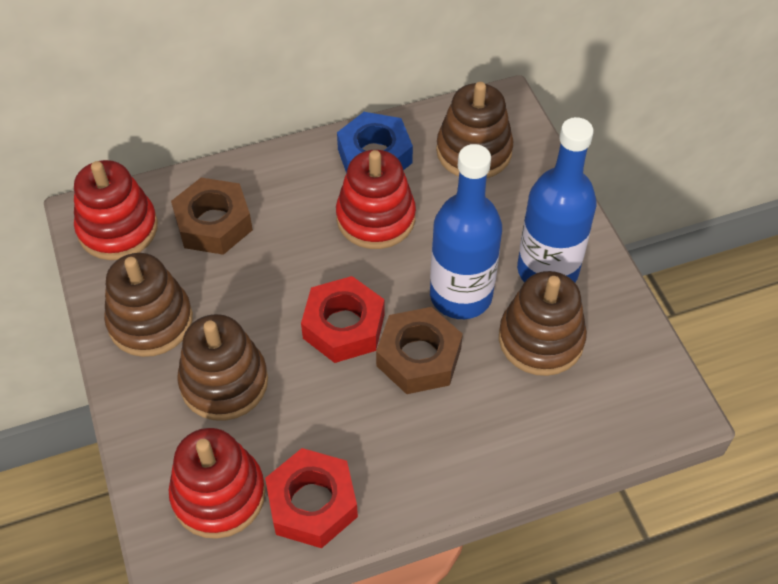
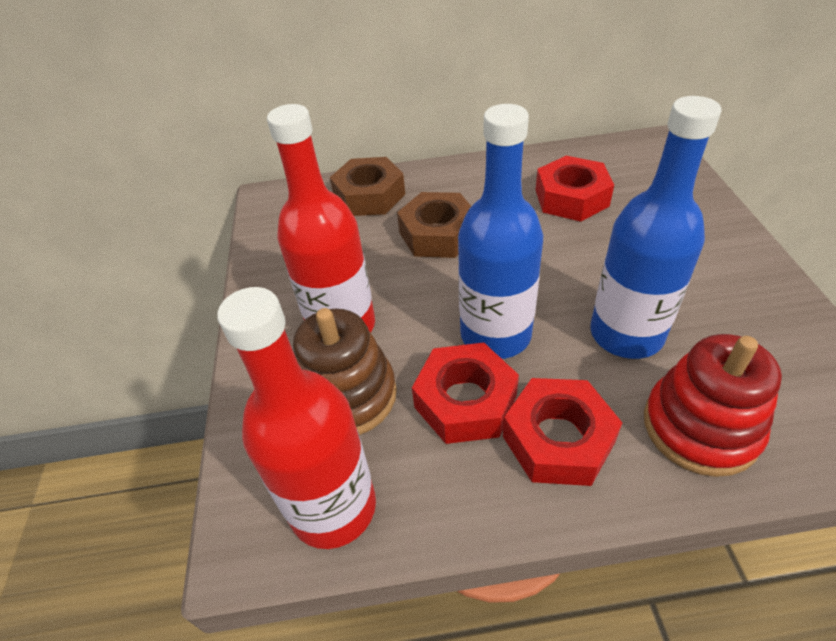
blue nut: [337,112,413,174] = 1 -> none = 0
brown stacking toy: [104,253,193,357] [177,314,268,421] [436,82,513,178] [499,271,587,376] = 4 -> [293,308,397,435] = 1
red bottle: none = 0 -> [217,287,376,549] [267,104,375,333] = 2
red nut: [265,448,358,548] [301,276,384,363] = 2 -> [412,343,519,444] [503,378,622,486] [536,156,614,222] = 3
red stacking toy: [74,160,158,260] [169,428,266,539] [336,150,416,249] = 3 -> [644,334,782,477] = 1

